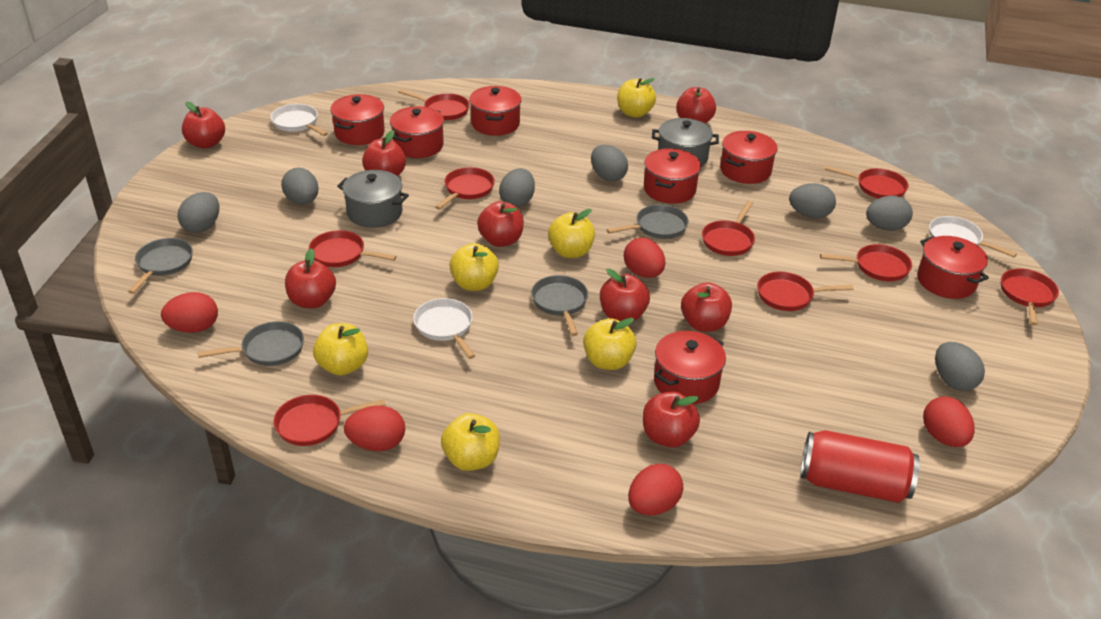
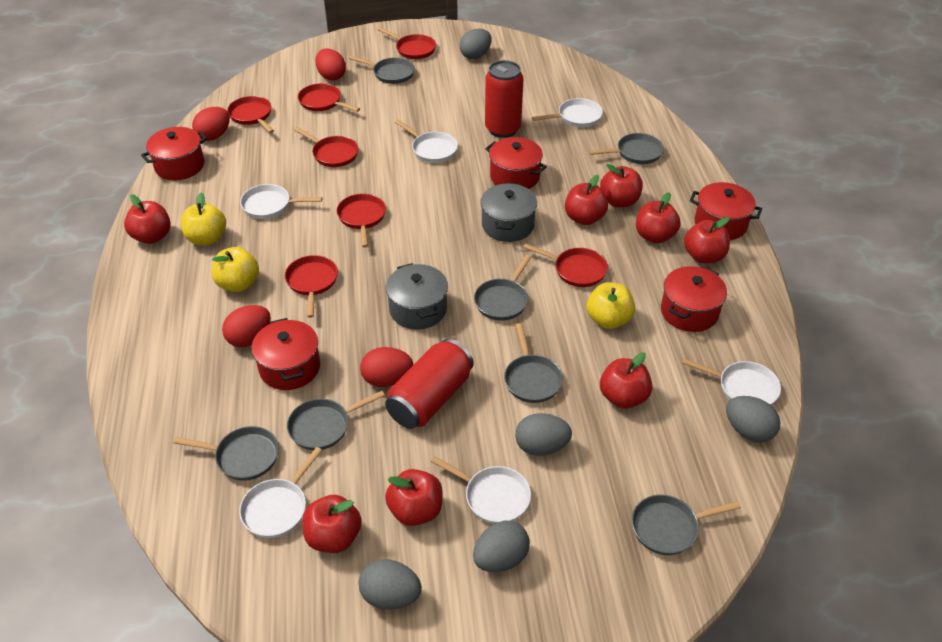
grey egg: [177,192,219,233] [281,168,318,205] [499,168,535,207] [591,145,628,182] [789,183,836,219] [866,196,913,231] [935,342,985,391] = 7 -> [359,559,422,610] [460,29,491,59] [473,521,530,572] [515,413,572,456] [726,396,780,443] = 5
grey pan: [128,238,193,294] [197,321,304,366] [531,275,588,336] [607,205,689,239] = 4 -> [174,426,279,481] [287,391,385,450] [348,55,415,84] [474,255,531,321] [504,323,563,403] [589,133,664,164] [632,495,741,555] = 7
red can: [800,430,920,503] = 1 -> [385,339,474,429] [485,60,523,138] = 2
red egg: [161,292,218,333] [344,406,405,451] [624,238,665,278] [628,464,684,515] [923,396,975,447] = 5 -> [192,107,230,141] [222,305,271,347] [315,49,346,81] [360,347,413,387] = 4
red pan: [274,395,386,446] [309,230,397,267] [398,89,470,120] [435,167,495,210] [702,201,755,256] [757,272,854,311] [820,244,912,281] [825,166,909,199] [1001,268,1059,326] = 9 -> [227,96,274,133] [285,255,338,318] [293,127,358,167] [298,83,360,112] [336,193,386,248] [377,27,436,59] [523,243,608,287] = 7
red pot: [330,94,385,145] [390,106,444,158] [469,86,522,136] [644,148,701,204] [654,331,726,404] [720,131,778,184] [917,236,989,299] = 7 -> [141,127,207,180] [251,318,320,390] [485,137,547,189] [661,266,727,332] [690,182,762,240] = 5
white pan: [271,104,328,136] [413,298,475,359] [929,216,1017,257] = 3 -> [239,447,322,538] [240,184,322,219] [395,120,458,163] [431,456,531,524] [532,98,603,127] [682,358,781,405] = 6
yellow apple: [313,323,368,376] [441,413,500,471] [449,243,499,291] [548,209,595,258] [583,318,637,370] [617,78,656,118] = 6 -> [181,193,226,245] [212,247,259,292] [587,282,635,329] = 3

